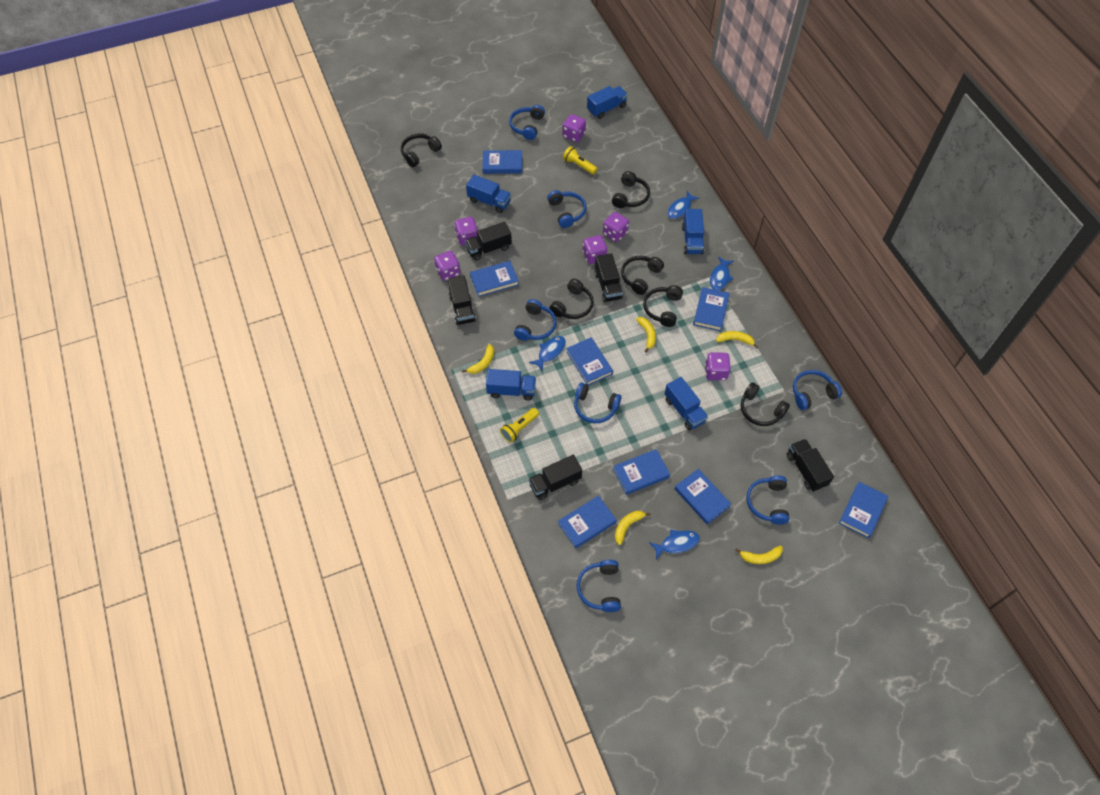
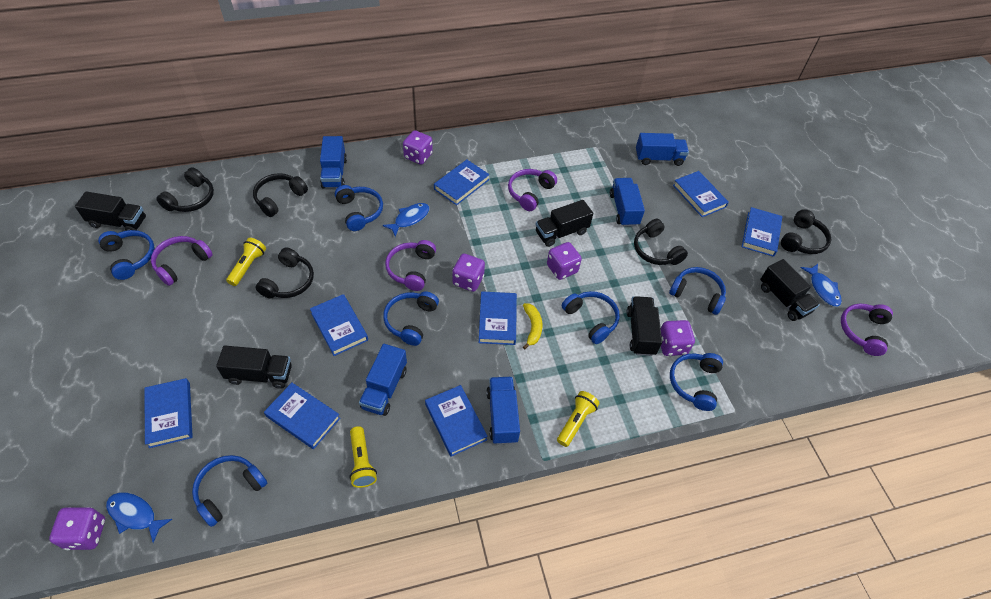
black headphones: [401,133,442,167] [549,279,594,319] [612,171,650,208] [621,256,664,295] [643,285,683,327] [741,382,790,426] = 6 -> [156,167,214,212] [253,173,308,217] [255,247,314,299] [634,219,688,265] [781,209,831,254] = 5
blue fish: [529,336,566,371] [649,529,700,559] [667,191,699,219] [710,256,734,291] = 4 -> [106,492,172,543] [383,203,430,237] [801,264,842,307] = 3
purple dice: [434,251,461,281] [454,217,478,245] [562,114,586,142] [583,235,607,264] [603,212,629,242] [705,353,731,380] = 6 -> [49,507,105,550] [403,130,433,165] [452,254,485,292] [547,242,582,280] [661,320,695,356] = 5
purple headphones: none = 0 -> [151,236,213,286] [385,240,436,291] [508,169,557,211] [841,304,893,356] = 4
yellow banana: [462,344,494,374] [615,511,651,545] [636,317,656,353] [716,331,758,349] [735,546,783,564] = 5 -> [523,303,543,349] = 1
yellow flashlight: [500,408,539,443] [563,146,598,175] = 2 -> [226,238,266,286] [349,426,377,488] [557,391,600,447] = 3

